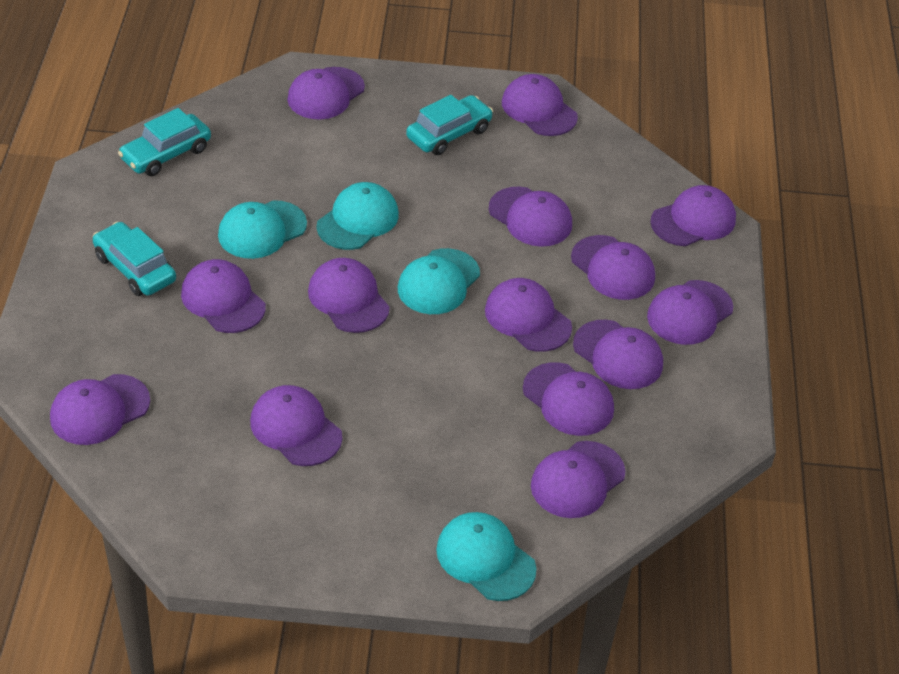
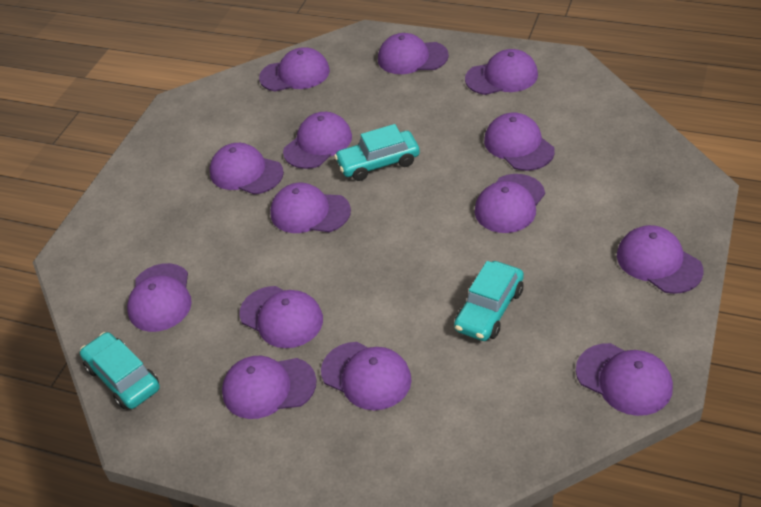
turquoise cap: [218,200,307,259] [316,182,399,250] [398,248,480,314] [436,512,536,601] = 4 -> none = 0

